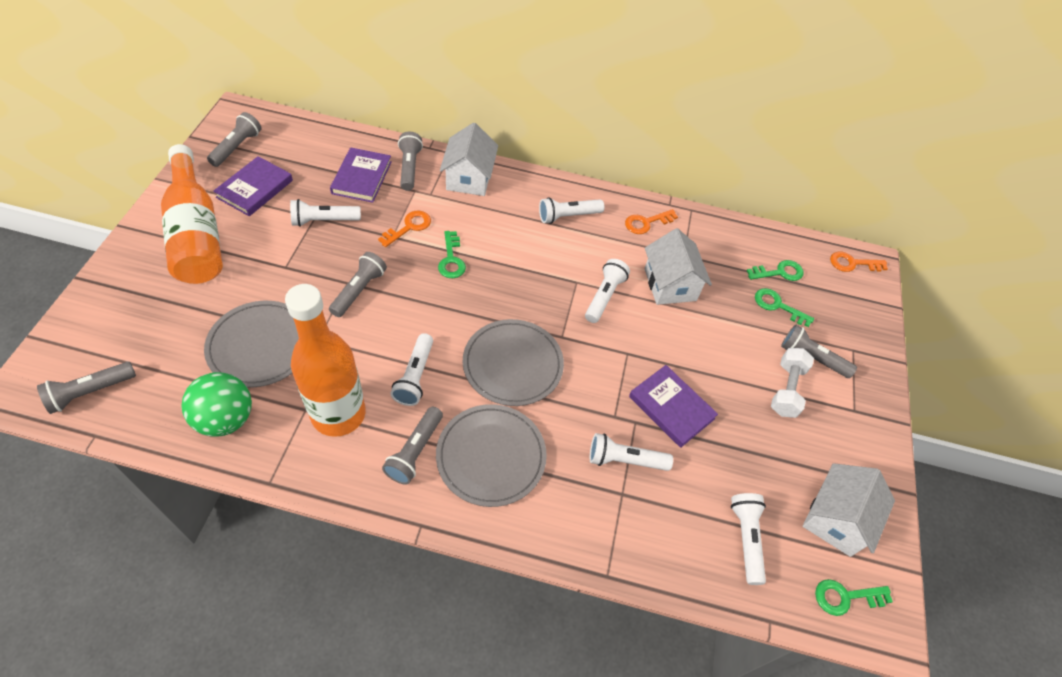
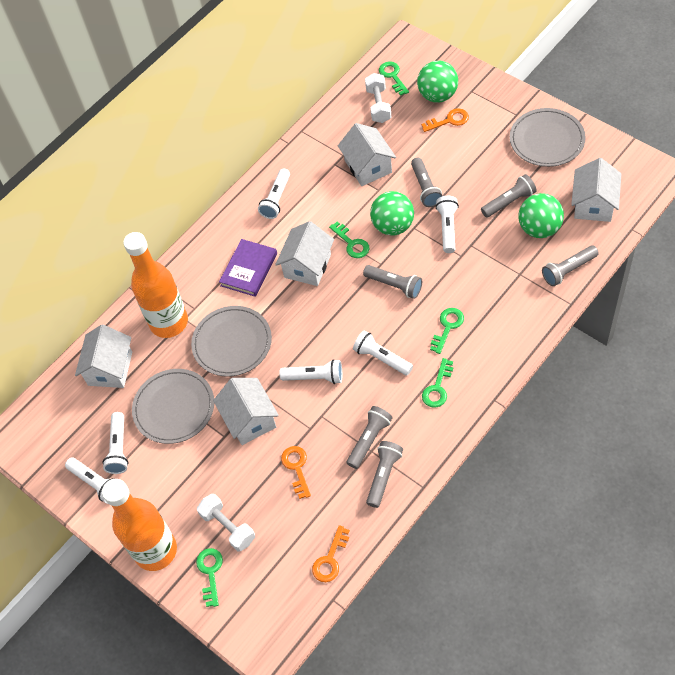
green ball: [181,372,252,437] = 1 -> [370,191,414,236] [417,61,458,103] [518,193,564,238] = 3
green key: [438,231,466,278] [747,260,803,281] [755,288,814,327] [815,579,893,616] = 4 -> [196,548,223,607] [329,221,369,258] [379,62,409,96] [422,358,453,408] [430,308,464,354] = 5
purple book: [213,156,293,216] [330,148,392,203] [629,365,718,448] = 3 -> [219,239,277,297] = 1
white dumbbell: [771,348,814,418] = 1 -> [197,494,255,552] [365,73,391,123] = 2
white house: [440,123,498,196] [645,228,712,305] [803,463,895,557] = 3 -> [75,324,132,388] [213,378,279,445] [275,221,334,286] [338,123,396,186] [571,158,621,222] = 5

